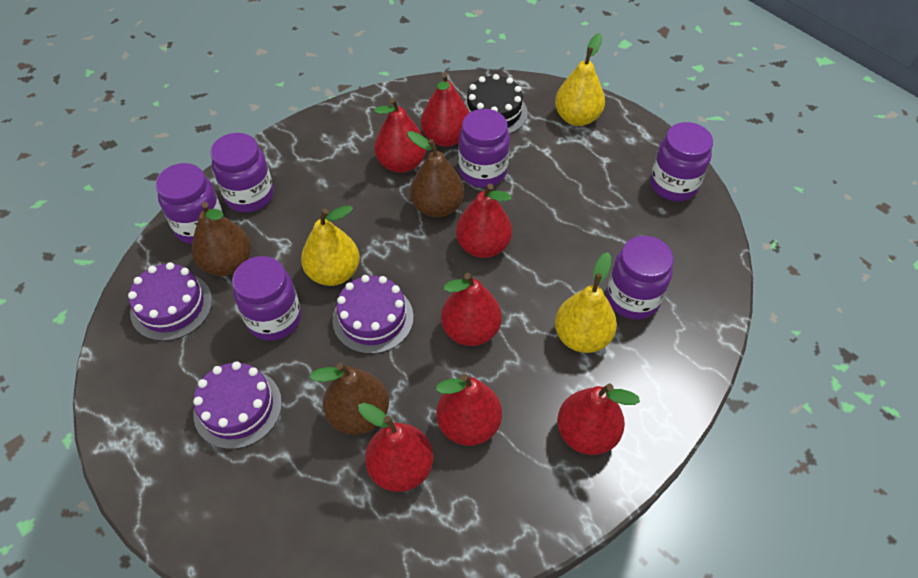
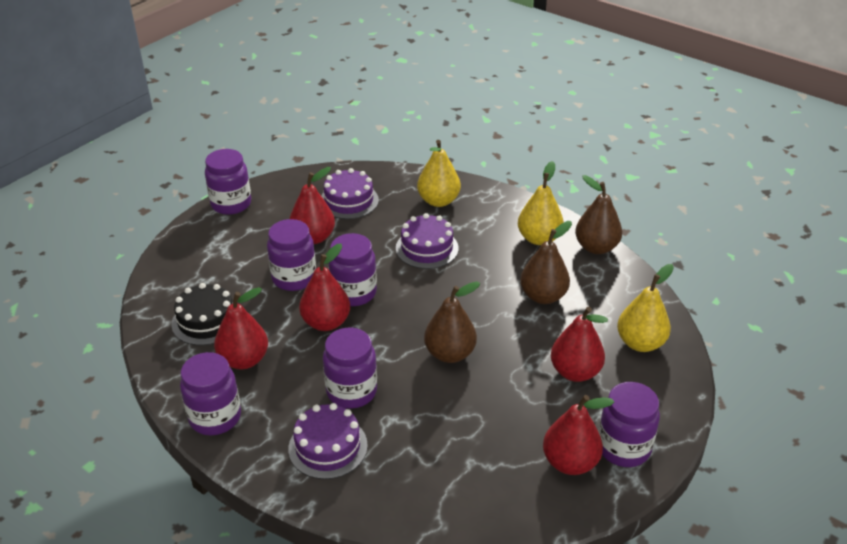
red pear: [358,403,434,492] [374,98,426,173] [421,72,469,147] [436,374,502,446] [441,273,502,346] [456,184,512,258] [557,384,640,455] = 7 -> [214,287,268,369] [290,167,335,244] [299,244,350,331] [543,395,614,475] [551,307,608,382] = 5

